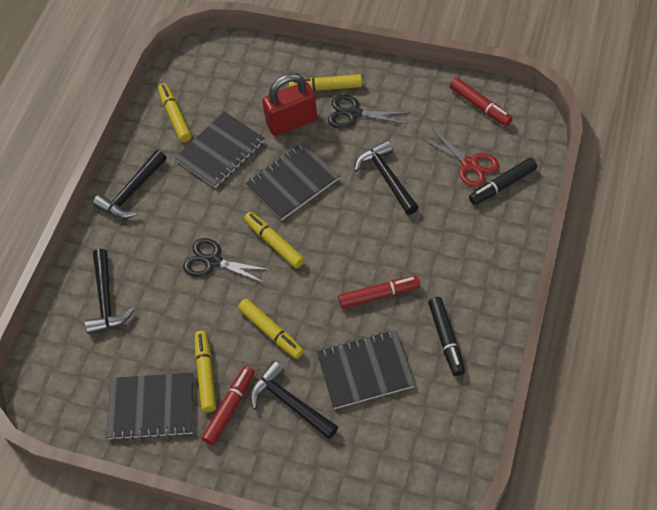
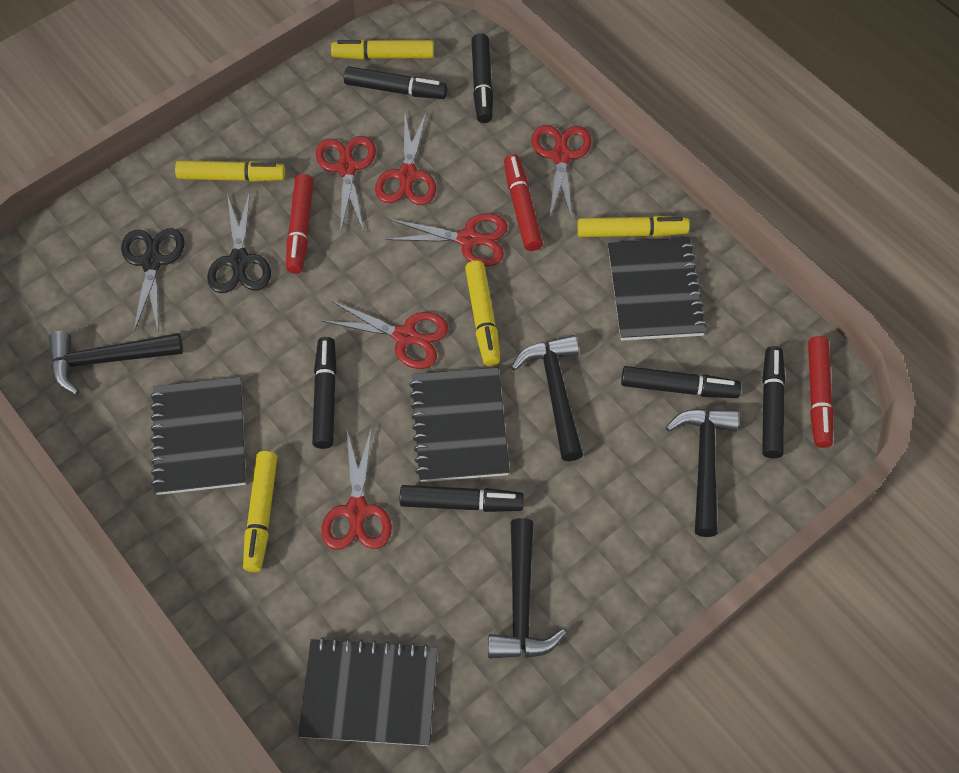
black marker: [428,297,465,376] [469,158,537,205] = 2 -> [312,337,337,449] [344,66,448,99] [400,485,524,512] [471,33,493,123] [621,366,741,398] [762,346,785,458] = 6
red padlock: [262,73,317,136] = 1 -> none = 0
red scissors: [421,128,499,187] = 1 -> [316,136,376,234] [321,427,392,550] [322,300,449,369] [375,111,436,205] [385,213,508,267] [531,125,591,219] = 6

